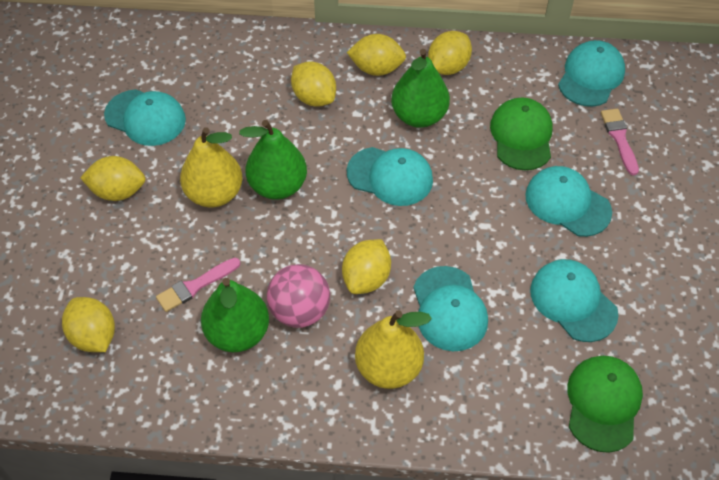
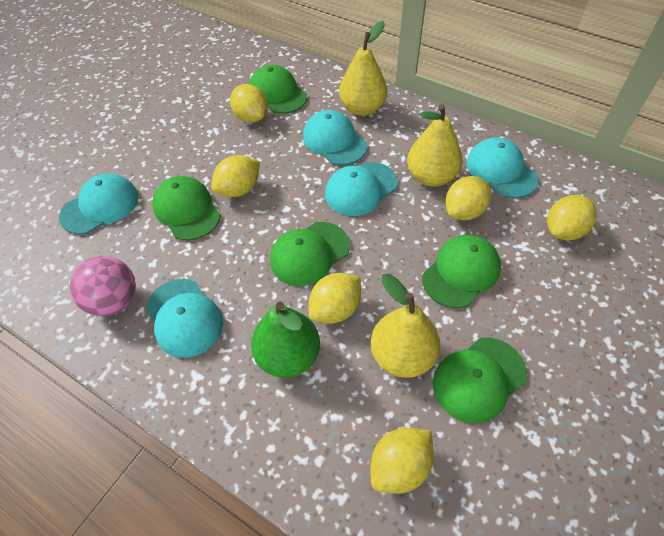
green cap: [490,97,553,170] [567,356,643,453] = 2 -> [153,176,221,241] [249,65,307,114] [270,222,350,286] [422,235,501,308] [433,338,527,423] = 5
green pear: [201,278,269,352] [239,120,307,200] [391,49,450,128] = 3 -> [251,302,320,378] = 1
pink brush: [156,258,240,312] [601,109,639,175] = 2 -> none = 0
turquoise cap: [104,89,186,146] [347,147,433,206] [413,266,488,351] [525,166,612,237] [530,259,618,342] [558,40,625,107] = 6 -> [59,173,139,234] [145,279,223,358] [303,110,367,165] [325,162,398,216] [467,137,538,198] = 5
yellow pear: [180,127,242,207] [355,310,432,389] = 2 -> [339,21,387,116] [371,274,440,378] [407,104,462,187] = 3

